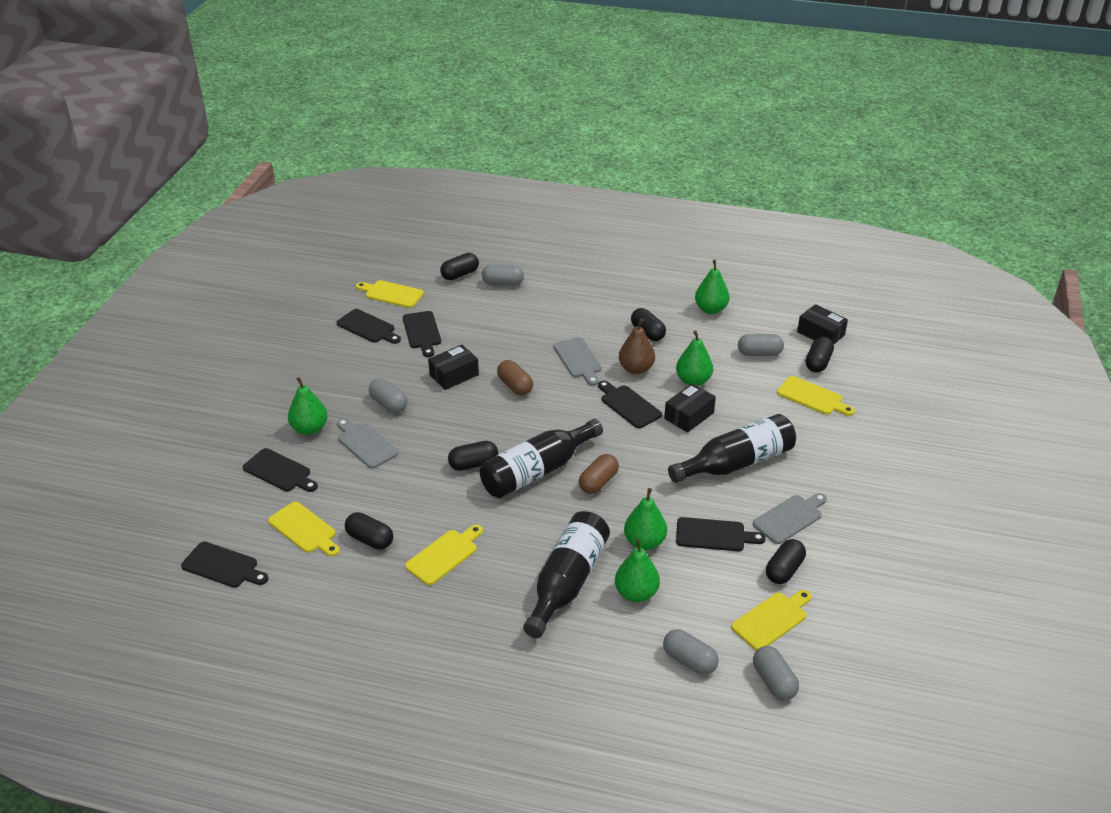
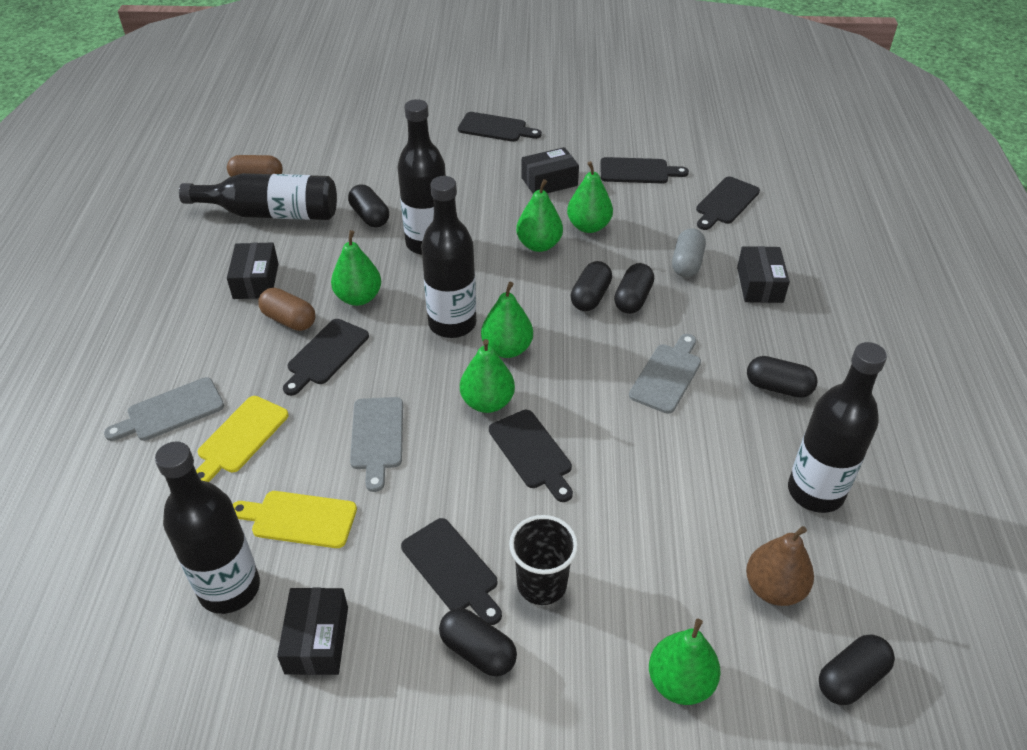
black bottle: [480,419,603,498] [523,511,610,638] [668,414,796,483] = 3 -> [155,441,260,614] [179,173,337,220] [397,99,446,255] [421,176,476,338] [788,342,887,513] = 5
black box: [428,345,479,390] [664,383,716,433] [797,304,848,345] = 3 -> [227,242,279,299] [277,588,348,675] [521,147,579,194] [737,246,790,303] = 4
black cup: none = 0 -> [509,515,578,605] = 1
green pear: [288,377,327,435] [615,539,660,602] [624,488,667,550] [676,331,713,386] [695,260,730,314] = 5 -> [331,230,381,306] [460,339,515,413] [481,282,533,358] [516,179,563,252] [567,161,613,233] [649,619,721,705] = 6
grey capsule: [369,378,407,413] [482,264,524,286] [663,629,719,675] [738,334,784,356] [753,646,799,700] = 5 -> [672,228,706,277] = 1
yellow cutting board: [268,502,340,557] [356,280,424,308] [405,525,483,585] [731,590,812,650] [777,376,855,416] = 5 -> [196,396,289,482] [233,491,357,548] = 2

